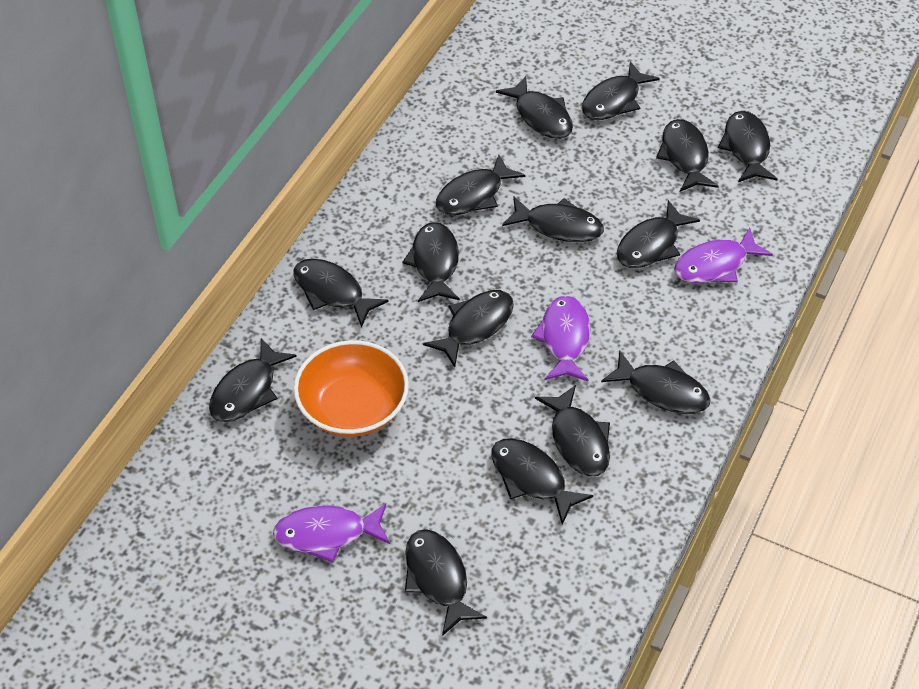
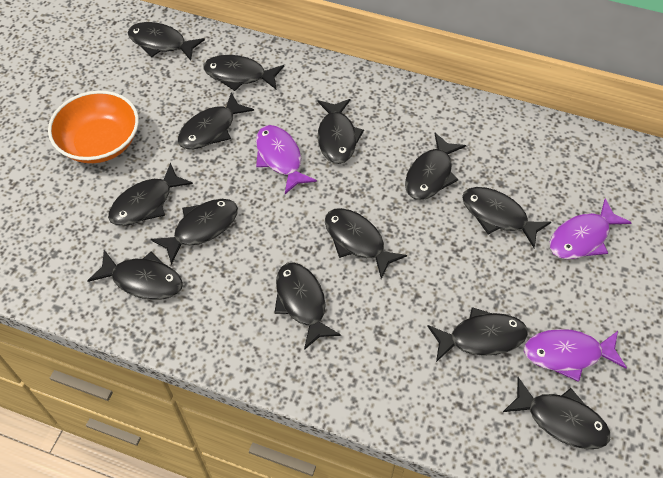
black fish: [209,338,297,422] [294,258,389,328] [402,222,460,302] [405,529,487,636] [423,290,514,367] [436,155,525,215] [491,438,593,524] [496,76,573,139] [502,196,604,242] [535,385,610,476] [582,61,659,120] [601,350,711,414] [617,200,700,268] [656,119,718,192] [718,111,777,182] = 15 -> [87,250,183,300] [108,162,193,226] [128,22,205,61] [151,199,238,265] [178,93,254,149] [203,55,284,91] [274,262,341,350] [317,99,364,164] [325,208,407,279] [405,133,466,200] [427,307,528,362] [462,187,551,248] [503,377,611,449] = 13

